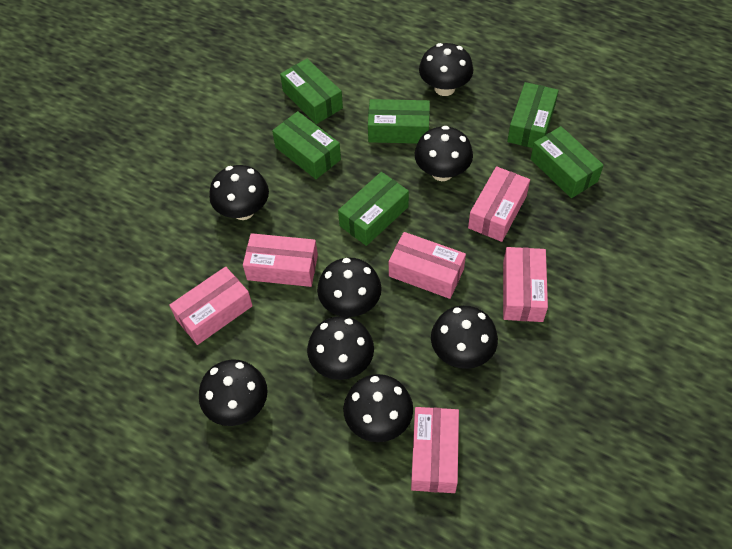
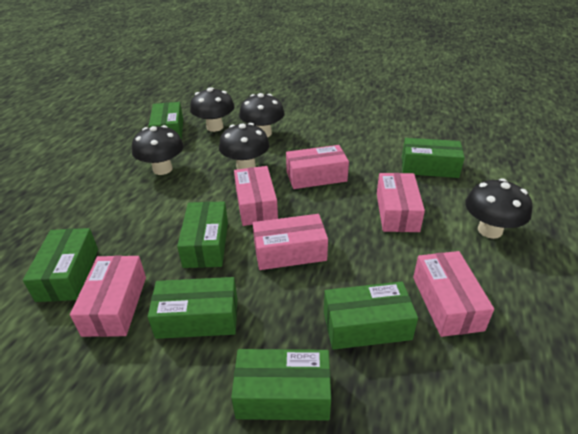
black mushroom: [199,359,268,426] [209,165,269,220] [307,316,374,380] [317,257,382,317] [343,374,413,442] [415,126,473,181] [419,43,473,96] [431,305,498,369] = 8 -> [132,125,184,175] [190,87,234,132] [219,123,269,169] [239,93,285,137] [465,178,532,239] = 5
green box: [272,111,341,179] [280,59,343,124] [338,172,409,246] [368,99,430,144] [507,82,559,148] [531,126,604,198] = 6 -> [23,228,98,302] [148,277,237,339] [149,102,183,140] [177,201,228,268] [231,349,331,421] [324,282,418,350] [402,138,465,178] = 7

